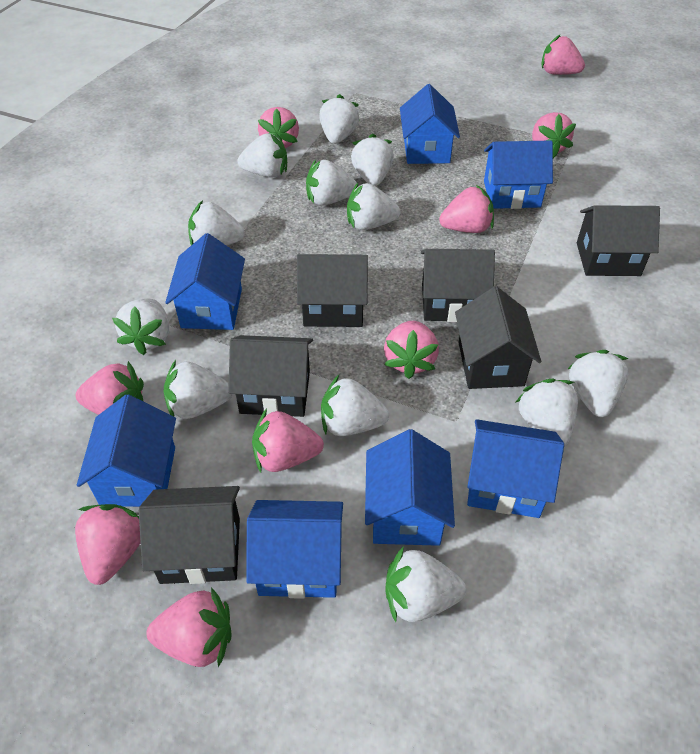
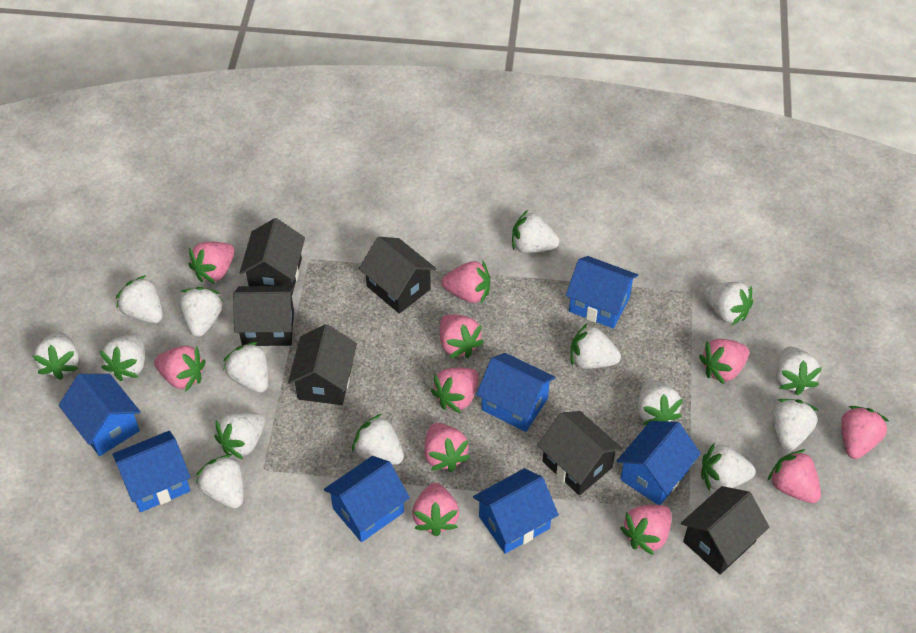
pink strawberry: [75,504,141,585] [76,361,144,415] [147,587,231,668] [252,408,324,472] [258,107,299,148] [384,321,439,379] [439,185,494,233] [532,112,576,158] [541,35,585,75] = 9 -> [154,346,206,392] [188,242,235,284] [412,483,459,536] [424,423,470,472] [430,367,479,413] [440,314,484,358] [441,261,490,303] [620,505,672,555] [699,339,749,384] [768,449,821,503] [841,406,889,459] = 11
white strawberry: [112,298,169,355] [163,360,232,419] [188,200,245,245] [238,133,287,178] [306,160,357,205] [319,94,359,144] [321,375,389,436] [347,183,400,230] [351,134,394,186] [385,546,466,622] [515,379,578,446] [568,350,629,417] = 12 -> [33,332,79,380] [99,334,145,381] [116,275,163,323] [180,287,223,337] [196,454,244,509] [214,412,265,459] [223,342,268,393] [352,414,404,465] [512,210,560,253] [571,324,621,369] [638,380,683,425] [701,443,756,491] [704,282,753,325] [772,399,819,451] [776,346,822,395] = 15

